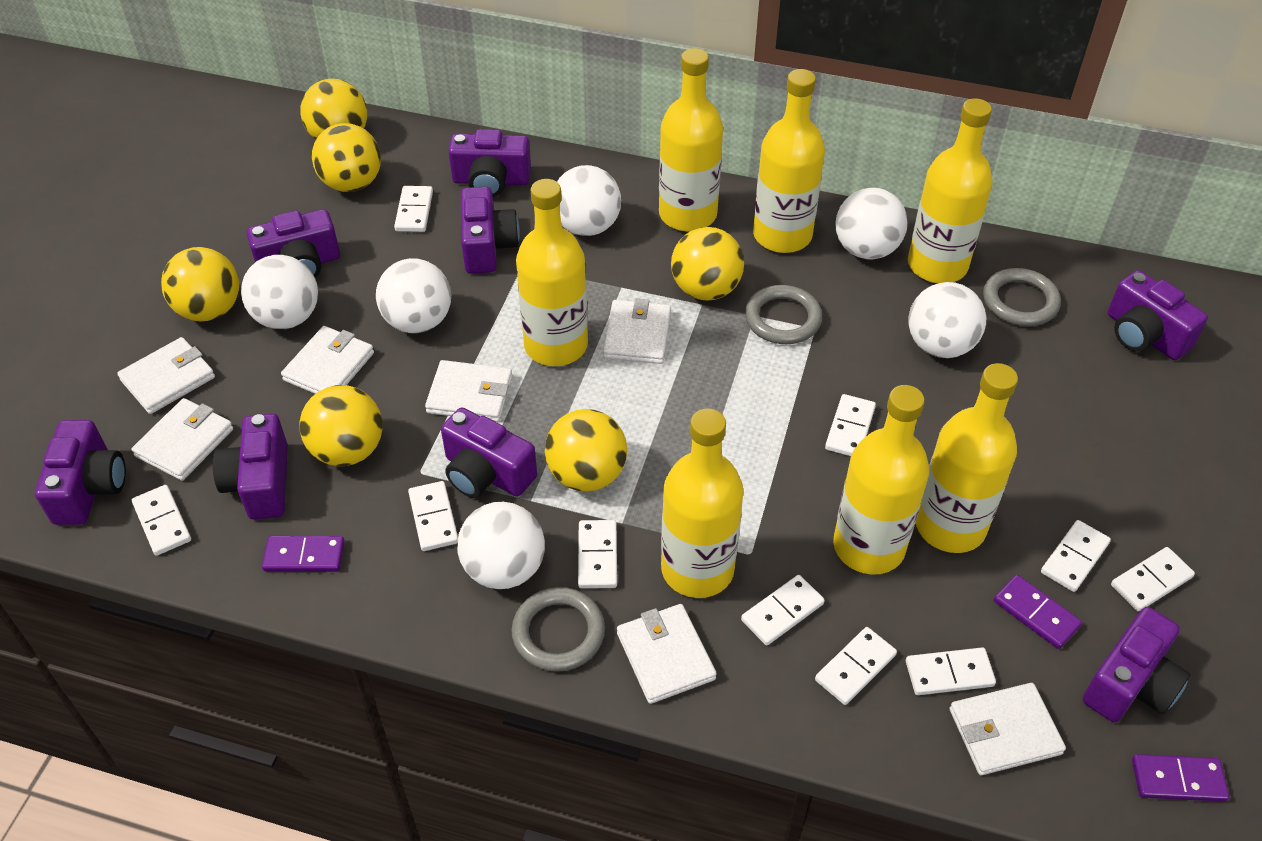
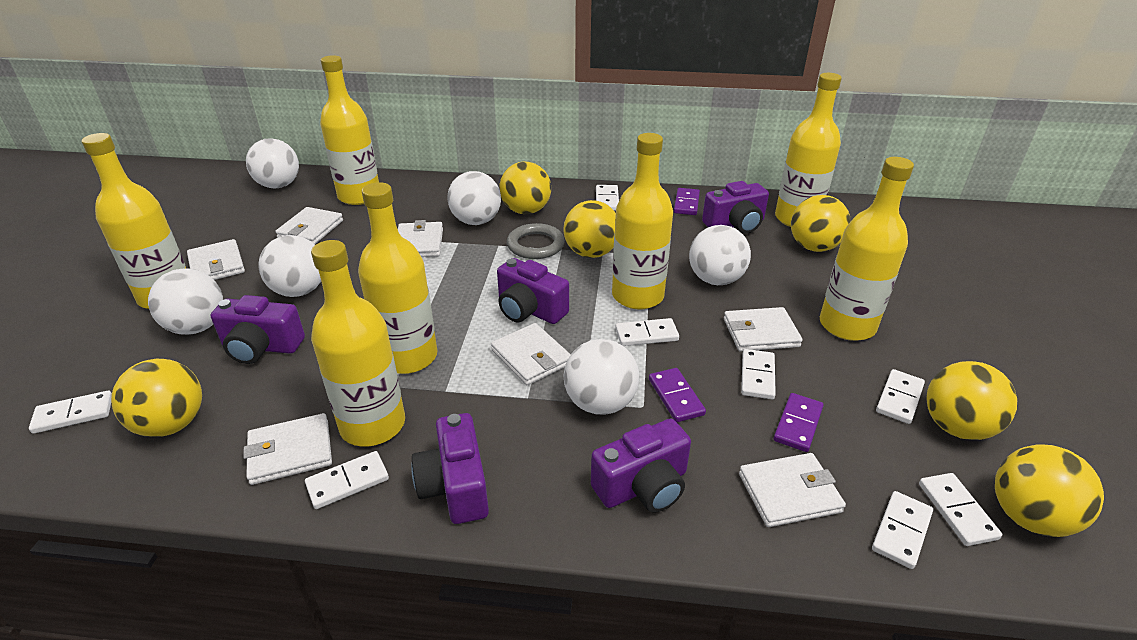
grey ring: [511,587,605,672] [745,285,822,344] [983,268,1061,326] = 3 -> [507,223,565,259] = 1
purple camera: [35,420,126,525] [213,414,288,520] [246,209,340,278] [441,407,537,498] [448,129,531,197] [461,187,520,274] [1083,607,1190,722] [1108,270,1208,360] = 8 -> [211,295,305,364] [411,413,489,524] [497,258,569,324] [591,418,691,513] [702,181,769,234] = 5
white domino: [132,485,191,556] [394,186,433,232] [408,481,458,551] [578,520,617,588] [741,575,825,645] [815,627,897,705] [825,394,876,456] [906,647,996,695] [1041,520,1111,592] [1111,547,1195,612] = 10 -> [29,391,112,434] [305,451,389,509] [596,185,619,211] [615,318,679,346] [741,349,776,399] [872,491,933,569] [876,369,925,424] [919,473,1002,546] = 8

